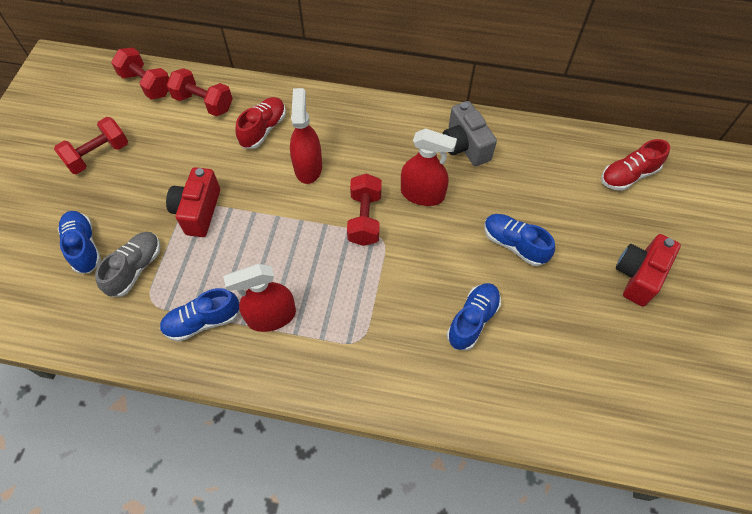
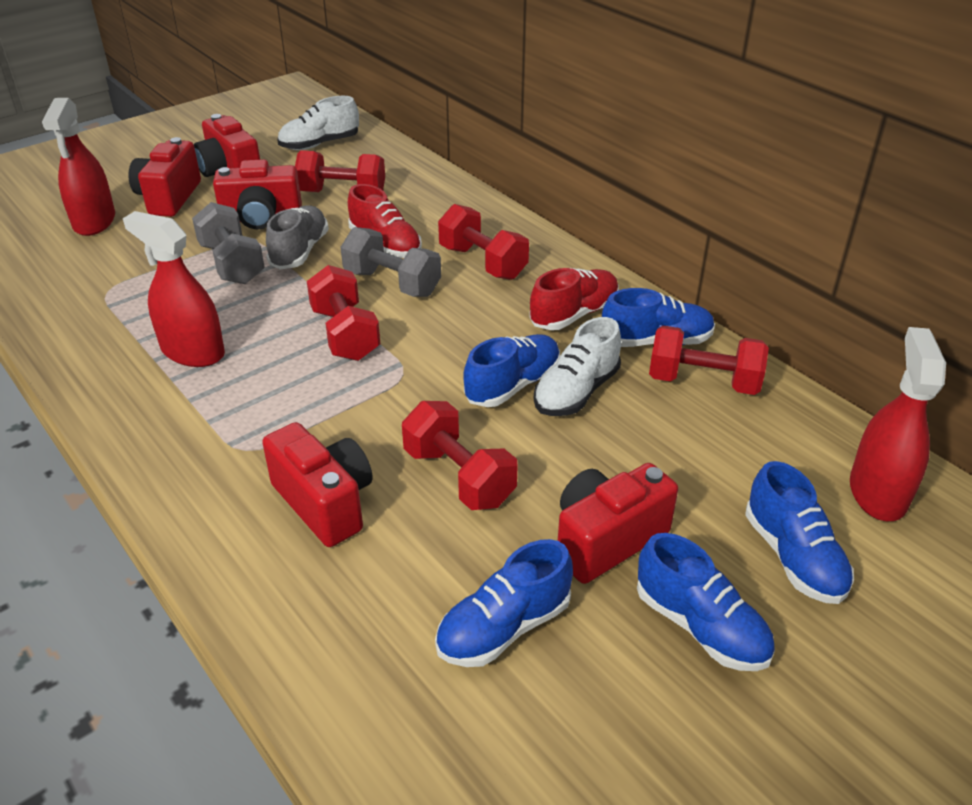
blue shoe: [58,211,101,273] [160,288,239,342] [447,283,501,351] [484,214,555,266] = 4 -> [435,539,573,667] [463,334,560,407] [602,288,715,347] [637,533,775,671] [745,461,854,604] = 5
grey camera: [443,101,497,166] = 1 -> none = 0
grey dumbbell: none = 0 -> [192,202,265,284] [341,227,441,297] = 2
red camera: [166,167,220,237] [616,234,681,307] = 2 -> [128,137,201,217] [194,114,260,177] [213,159,302,229] [262,422,372,547] [558,463,678,584] = 5
red dumbbell: [54,117,128,174] [111,48,169,100] [167,68,233,116] [347,173,382,246] = 4 -> [295,150,385,192] [307,265,380,361] [402,401,518,510] [438,204,529,280] [649,326,769,395] = 5
white shoe: none = 0 -> [277,96,359,150] [534,317,621,416] = 2

